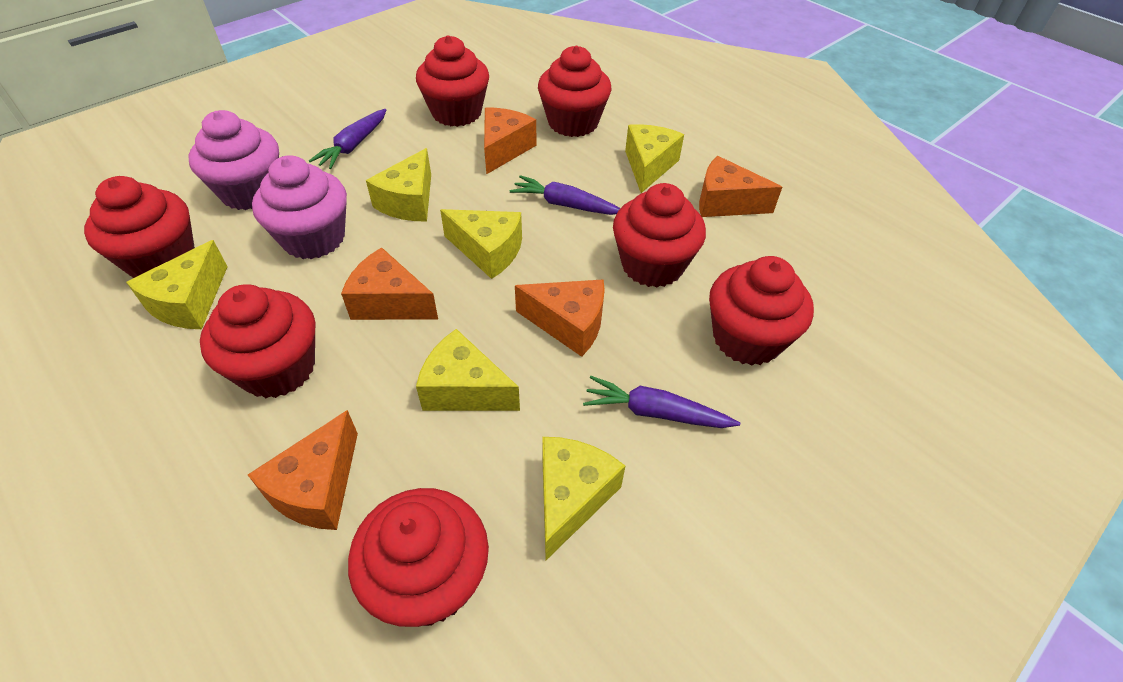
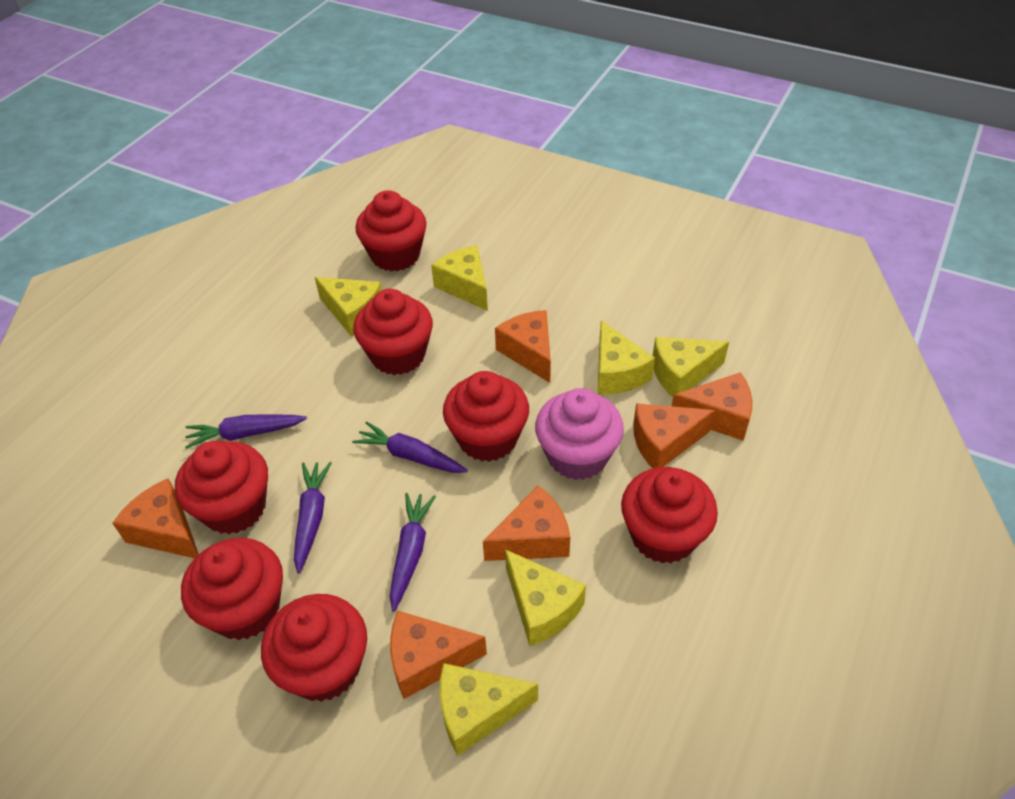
orange cheese: [248,410,358,530] [341,247,438,320] [484,107,537,175] [515,279,605,357] [699,156,782,217] = 5 -> [113,478,199,558] [390,611,487,699] [483,486,570,561] [495,310,551,383] [633,403,715,468] [672,372,752,441] = 6
pink cupcake: [188,110,279,210] [252,155,347,259] = 2 -> [535,388,624,480] = 1
purple carrot: [309,109,386,169] [510,175,620,215] [583,376,740,428] = 3 -> [185,414,307,449] [294,462,332,573] [352,421,468,473] [390,493,436,612] = 4

